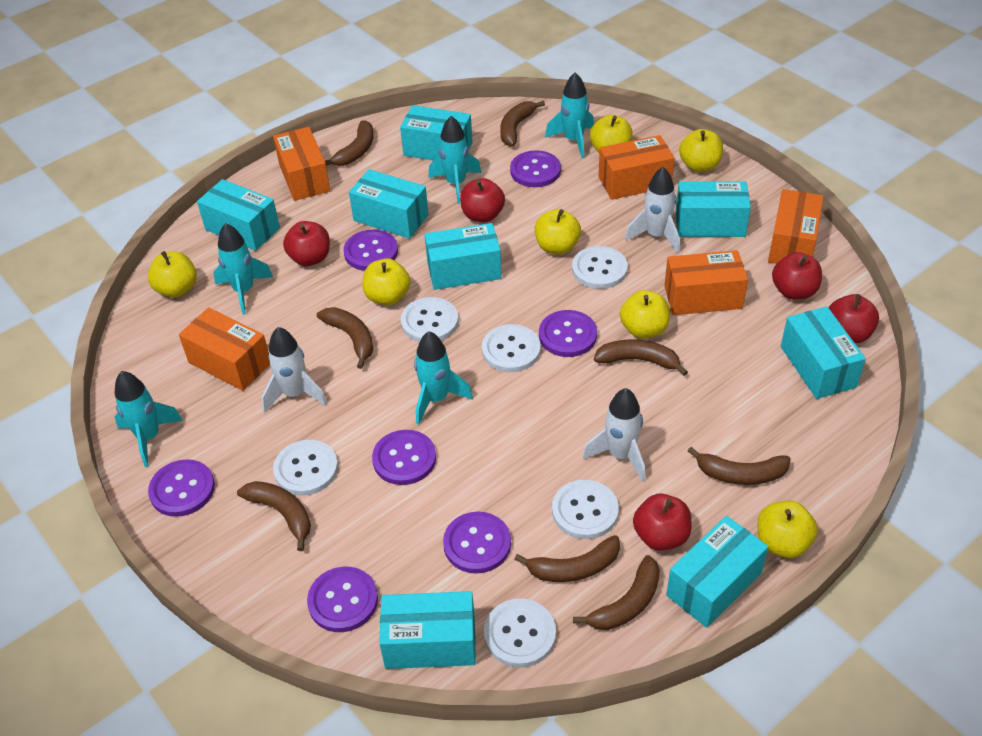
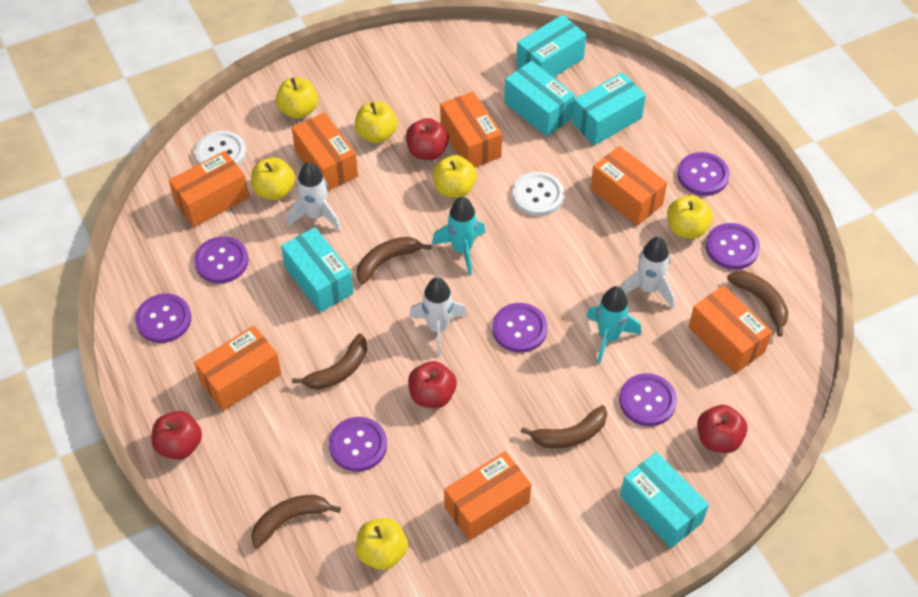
brown banana: [237,481,311,551] [317,307,373,369] [325,120,374,166] [500,101,545,146] [515,535,620,582] [573,555,660,630] [594,339,688,376] [688,447,791,485] = 8 -> [251,495,341,548] [292,333,367,390] [357,237,432,284] [521,405,607,448] [727,271,789,337] = 5
orange box: [179,307,270,391] [273,127,331,201] [599,135,674,200] [664,250,748,315] [768,189,824,264] = 5 -> [169,151,249,227] [194,326,281,411] [292,112,358,191] [440,91,502,167] [444,451,531,541] [590,146,667,226] [688,285,772,374] = 7
red apple: [283,221,330,266] [460,178,505,222] [633,494,691,551] [772,252,822,299] [828,294,879,343] = 5 -> [152,411,202,460] [406,118,449,160] [408,361,457,408] [697,405,747,453] = 4
turquoise box: [197,179,280,251] [349,169,429,239] [379,591,476,669] [400,105,473,160] [424,223,502,290] [666,516,768,628] [676,181,751,237] [781,306,866,399] = 8 -> [281,227,354,312] [504,61,575,137] [516,15,586,78] [572,72,646,145] [620,452,709,548] = 5
turquoise rocket: [114,371,183,467] [213,223,273,315] [414,331,473,425] [428,116,482,204] [545,72,594,158] = 5 -> [432,197,485,275] [586,286,641,364] = 2
white button: [273,440,338,496] [401,297,458,342] [482,324,541,372] [484,598,556,668] [552,480,619,539] [572,246,628,289] = 6 -> [195,130,246,167] [512,172,564,216] = 2
yellow apple: [148,251,197,298] [362,258,410,305] [535,209,581,254] [590,115,633,153] [620,290,670,339] [679,129,723,172] [758,500,818,558] = 7 -> [251,157,295,200] [276,78,318,119] [355,102,397,143] [356,518,408,570] [433,155,477,198] [667,195,713,239] = 6

